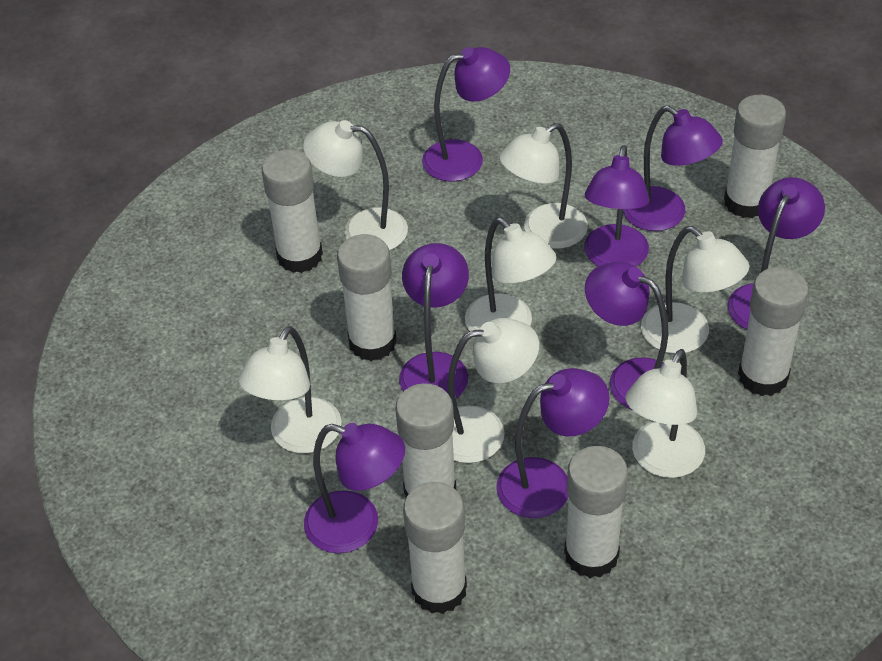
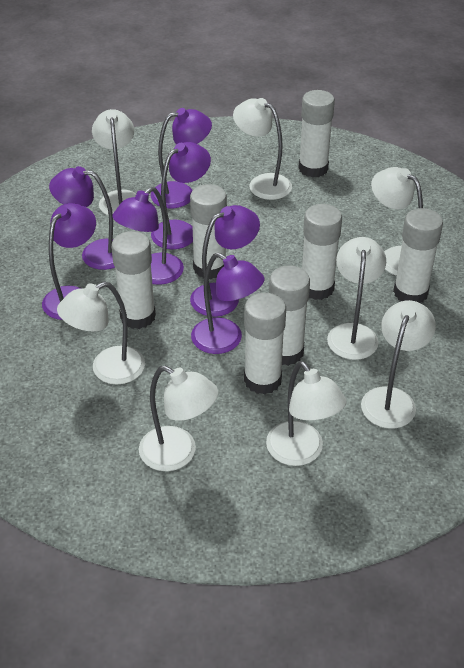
purple lamp: [304,423,405,553] [399,243,469,398] [422,47,510,182] [497,368,610,518] [584,145,649,266] [585,262,668,410] [623,105,723,231] [728,177,825,330] = 8 -> [42,203,96,320] [49,166,115,270] [112,187,184,285] [151,108,212,208] [151,142,211,249] [190,205,260,317] [191,253,265,354] = 7
white lamp: [239,326,341,453] [303,120,408,250] [448,318,539,463] [465,217,556,331] [499,123,588,249] [625,349,705,478] [641,226,749,354] = 7 -> [57,281,145,384] [92,109,136,216] [139,366,218,471] [233,98,292,200] [266,361,346,466] [327,237,386,360] [361,300,436,428] [371,167,423,276] = 8

